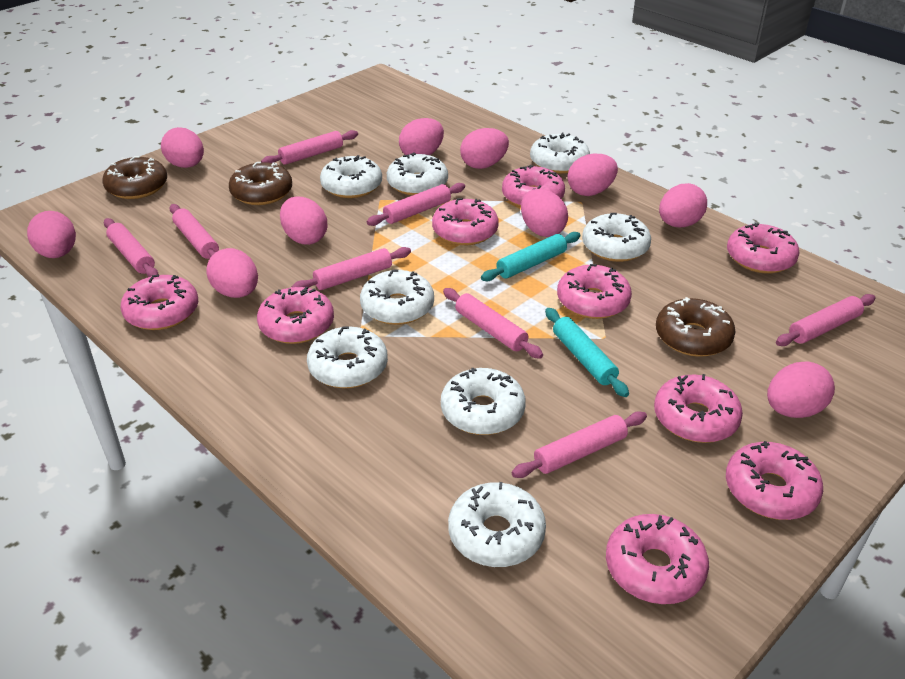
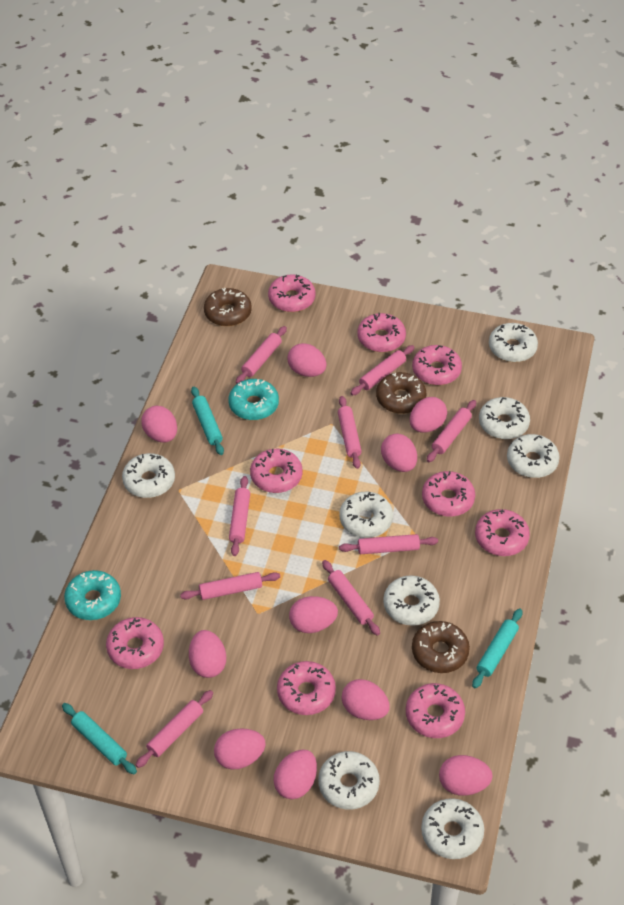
pink rolling pin: [104,218,159,277] [170,204,219,259] [261,130,358,165] [292,247,411,290] [367,183,465,226] [443,288,543,359] [511,411,647,478] [776,294,875,346] = 8 -> [136,690,213,768] [180,572,280,600] [229,476,250,556] [236,326,287,384] [322,560,380,636] [338,396,362,469] [339,534,438,554] [350,345,415,396] [427,400,476,462] = 9
turquoise donut: none = 0 -> [64,570,121,620] [228,379,279,420] = 2
turquoise rolling pin: [481,232,581,281] [545,308,629,397] = 2 -> [62,703,137,774] [191,387,224,455] [472,609,522,689] = 3

